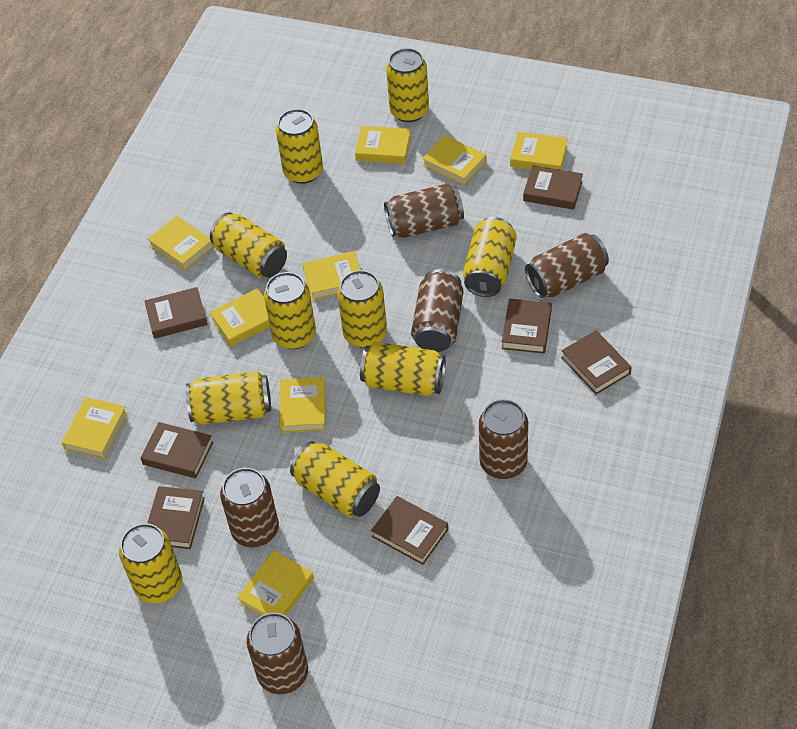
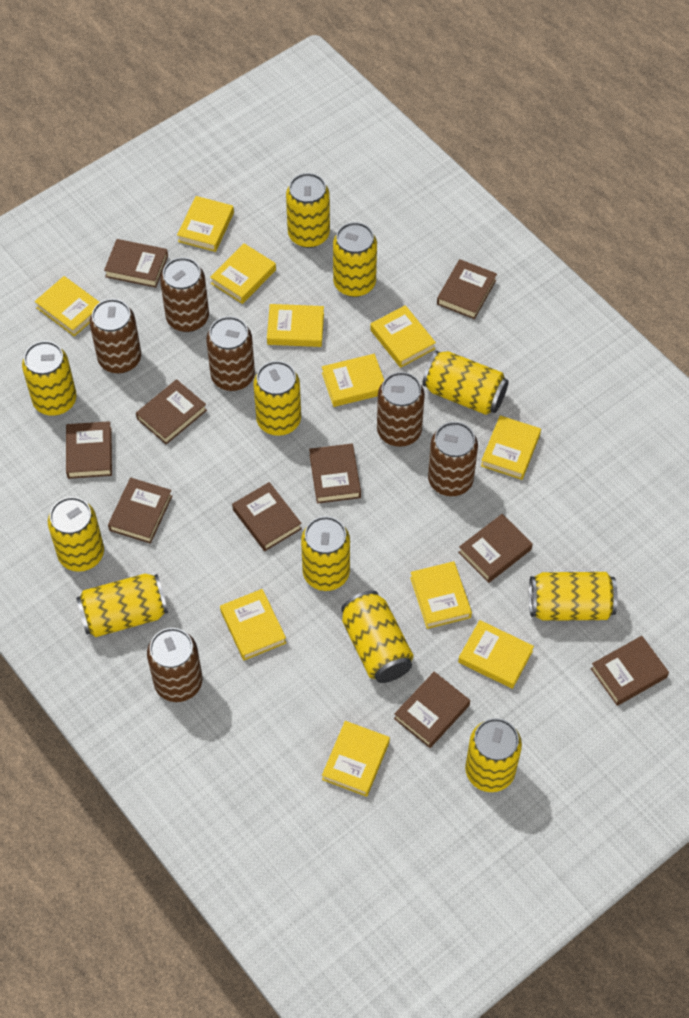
brown book: [140,422,213,478] [144,287,208,339] [147,486,205,549] [371,496,448,565] [502,299,552,354] [523,165,583,210] [561,330,632,395] = 7 -> [66,421,112,479] [104,239,168,288] [108,478,172,544] [136,379,207,444] [232,482,302,551] [309,444,361,504] [394,672,470,748] [437,259,497,319] [458,514,533,583] [590,636,669,706] = 10
yellow book: [62,397,128,459] [148,216,214,271] [210,288,270,347] [237,551,314,616] [279,377,325,433] [302,251,360,300] [355,126,411,164] [422,135,486,186] [510,132,568,170] = 9 -> [35,276,100,337] [177,196,234,252] [210,243,276,304] [220,589,286,660] [267,304,324,347] [322,354,384,407] [322,721,390,797] [370,305,436,368] [410,561,472,629] [458,620,534,689] [481,415,541,480] = 11
yellow can: [119,523,182,604] [186,371,271,425] [210,212,287,278] [264,272,316,349] [276,109,323,184] [290,441,380,517] [337,270,387,348] [360,342,446,396] [386,48,429,122] [463,217,517,297] = 10 -> [22,341,77,416] [48,497,104,572] [76,574,168,637] [253,361,301,436] [286,173,330,248] [301,516,350,591] [333,222,377,297] [341,591,413,683] [422,351,508,415] [465,718,522,792] [529,572,618,621] = 11

